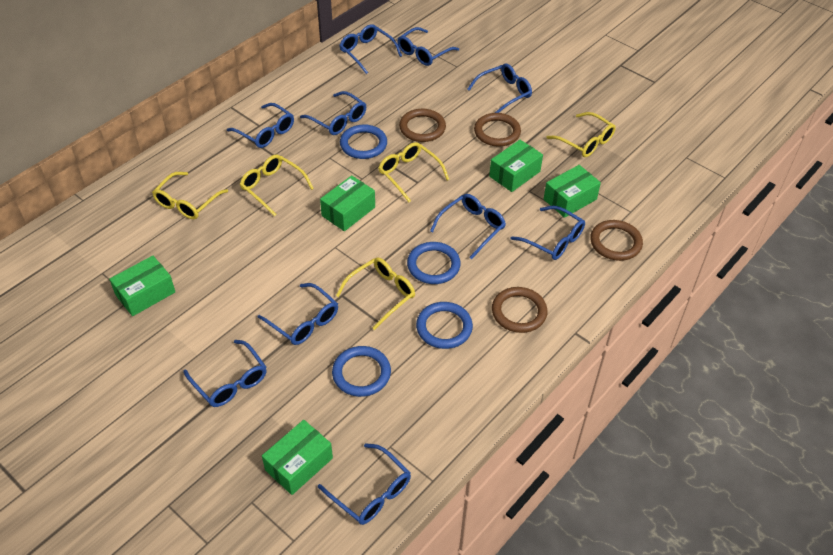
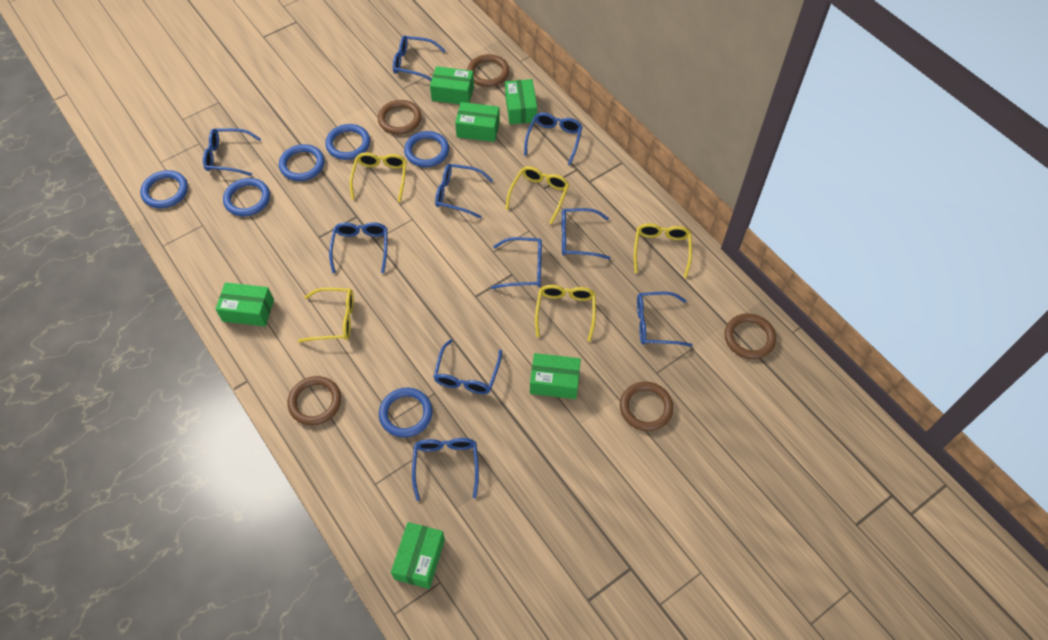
blue ring: [332,346,391,397] [340,124,387,159] [407,242,461,284] [416,302,473,349] = 4 -> [140,170,188,208] [223,178,270,216] [279,144,325,181] [325,124,370,160] [379,387,433,438] [404,131,449,167] = 6
brown ring: [399,109,446,142] [474,113,521,146] [492,287,548,333] [590,220,643,261] = 4 -> [288,376,341,426] [378,100,422,135] [467,54,510,87] [620,382,674,431] [725,313,776,359] = 5
green box: [109,255,175,316] [262,420,333,495] [320,175,375,231] [489,140,543,192] [544,165,601,218] = 5 -> [215,282,274,326] [391,522,445,589] [430,66,474,104] [455,102,500,142] [505,79,537,124] [530,353,581,399] = 6

